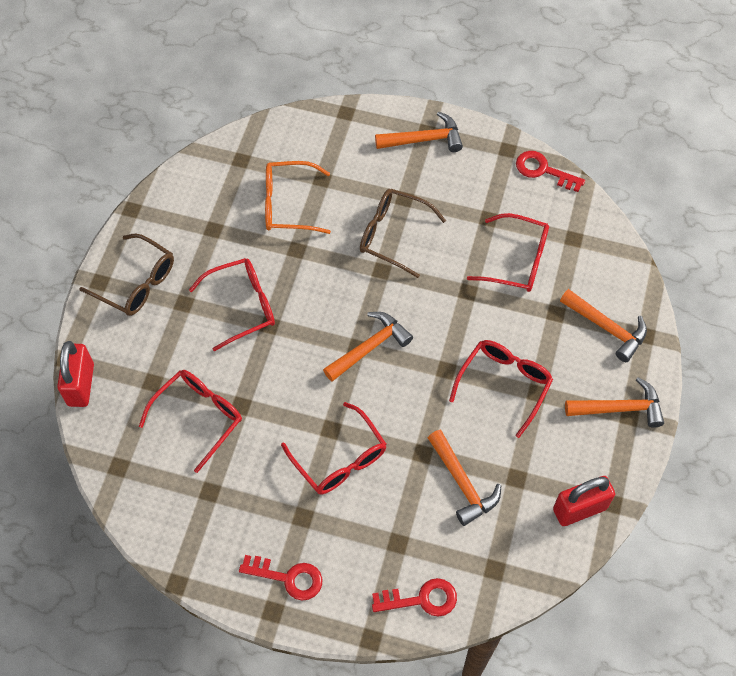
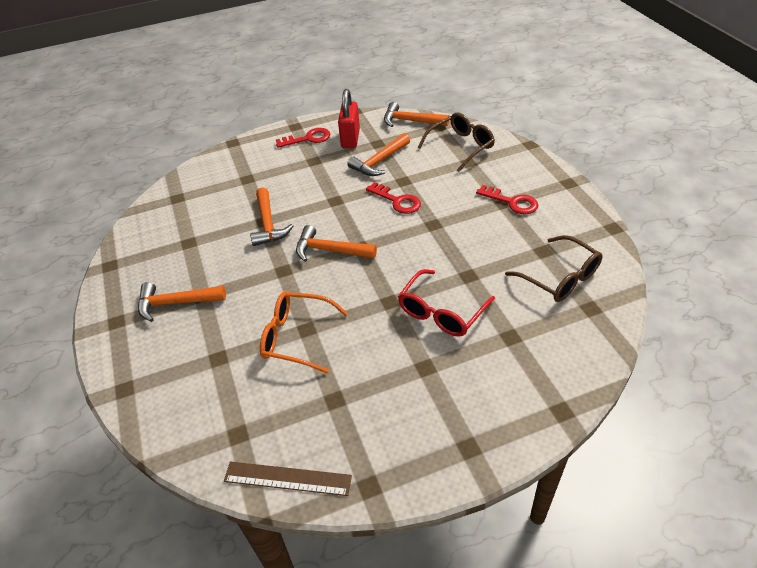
brown ruler: none = 0 -> [224,462,352,496] = 1
red glasses: [139,370,242,473] [189,258,275,352] [281,402,386,494] [449,340,553,438] [467,213,549,292] = 5 -> [398,269,495,337] = 1
red padlock: [57,341,94,407] [553,476,615,526] = 2 -> [338,89,360,148] = 1

